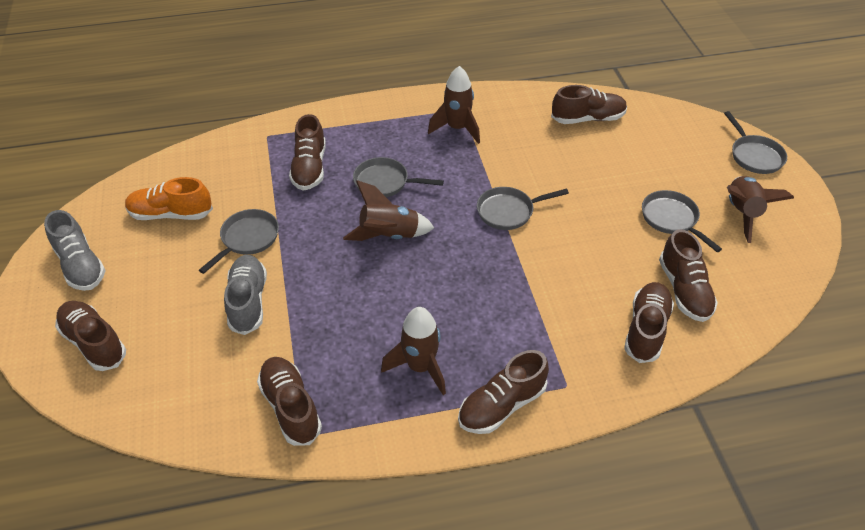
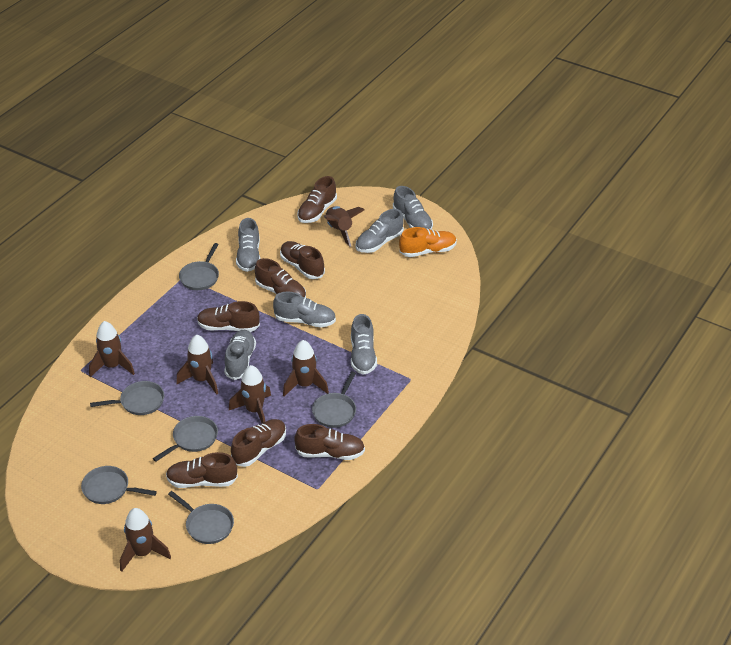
brown rocket: [343,180,434,241] [381,307,446,395] [428,66,480,144] [727,176,794,243] = 4 -> [89,321,135,377] [120,508,171,572] [176,335,218,395] [229,365,271,423] [283,340,329,396] [324,206,365,247] = 6
grey pan: [199,209,279,274] [353,157,444,197] [477,187,569,230] [642,190,722,252] [724,111,787,174] = 5 -> [81,466,157,504] [90,381,164,415] [153,416,218,462] [168,491,234,544] [179,243,219,290] [312,371,356,428] = 6
grey shoe: [44,210,106,291] [224,255,267,335] = 2 -> [224,330,256,380] [236,218,260,272] [273,292,336,328] [351,314,377,375] [356,209,404,253] [393,186,433,229] = 6

